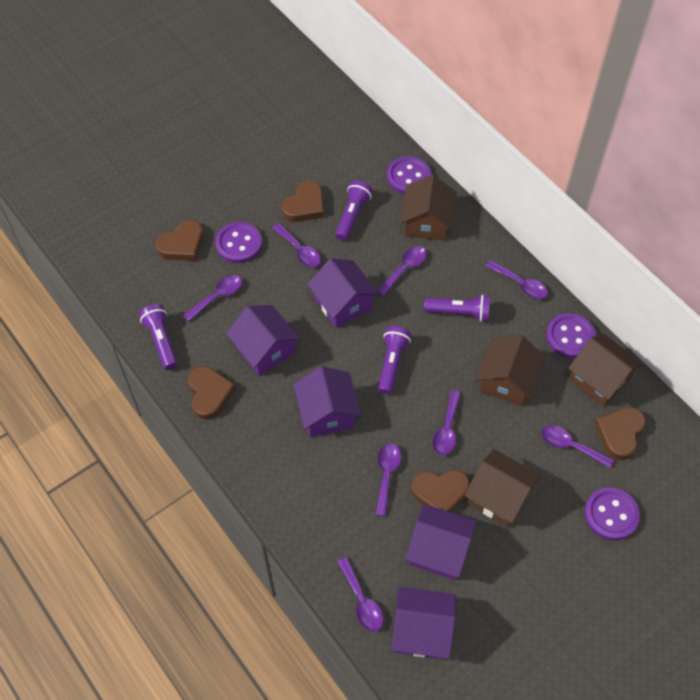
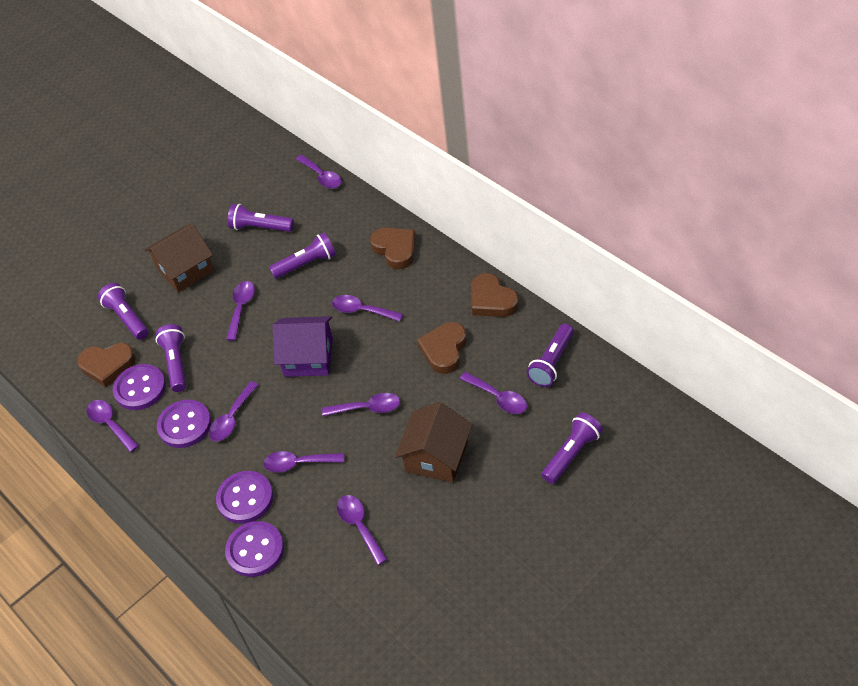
brown heart: [156,220,204,261] [188,366,236,420] [281,180,324,222] [411,469,470,512] [595,407,646,460] = 5 -> [77,343,136,387] [370,228,416,269] [417,322,467,374] [471,273,519,317] = 4
brown house: [400,175,457,241] [464,449,541,527] [476,335,546,406] [568,334,643,407] = 4 -> [145,223,214,293] [395,402,473,483] = 2
purple flashlight: [139,304,178,370] [335,180,373,241] [378,326,411,394] [424,294,490,322] = 4 -> [98,283,148,340] [156,324,187,392] [228,204,294,232] [269,232,336,279] [527,324,574,387] [541,413,603,484] = 6
purple house: [226,305,300,376] [293,366,361,437] [307,258,379,328] [391,587,456,659] [406,504,477,580] = 5 -> [272,316,333,377] = 1
purple spoon: [183,275,242,322] [272,223,321,267] [337,557,383,632] [375,443,401,516] [377,246,426,296] [432,390,461,455] [486,260,548,299] [541,425,614,468] = 8 -> [86,400,139,452] [209,381,258,441] [226,281,255,341] [263,451,344,472] [296,155,341,189] [322,393,400,416] [332,295,403,322] [337,495,388,565] [460,372,527,414] = 9

